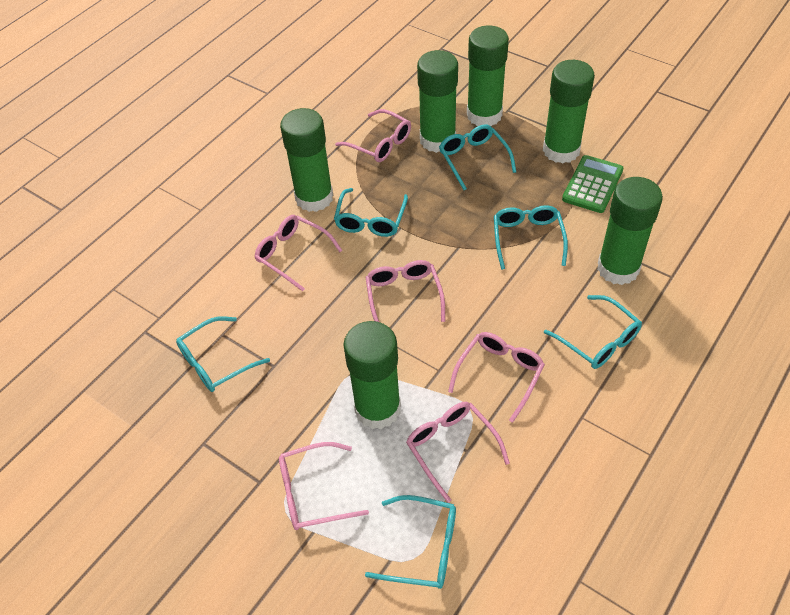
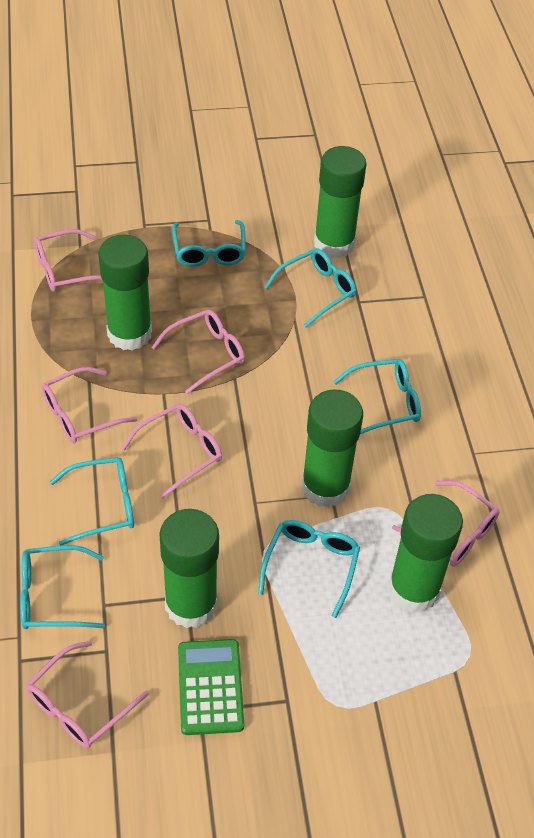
green glue stick: [280,108,333,212] [343,321,401,429] [417,50,458,153] [467,26,509,126] [543,60,595,164] [597,177,663,285] = 6 -> [98,234,152,351] [159,509,219,628] [301,389,363,508] [314,146,366,258] [388,494,463,613] = 5

